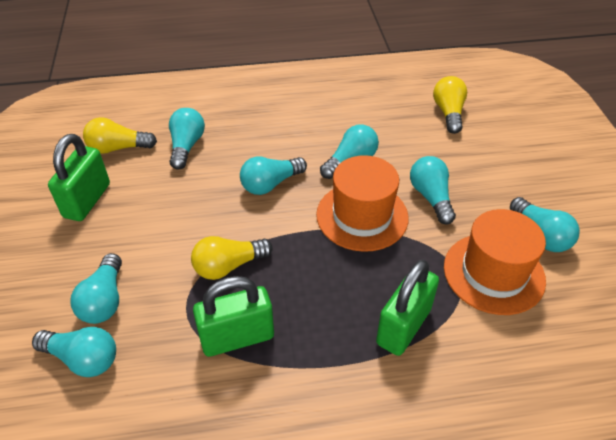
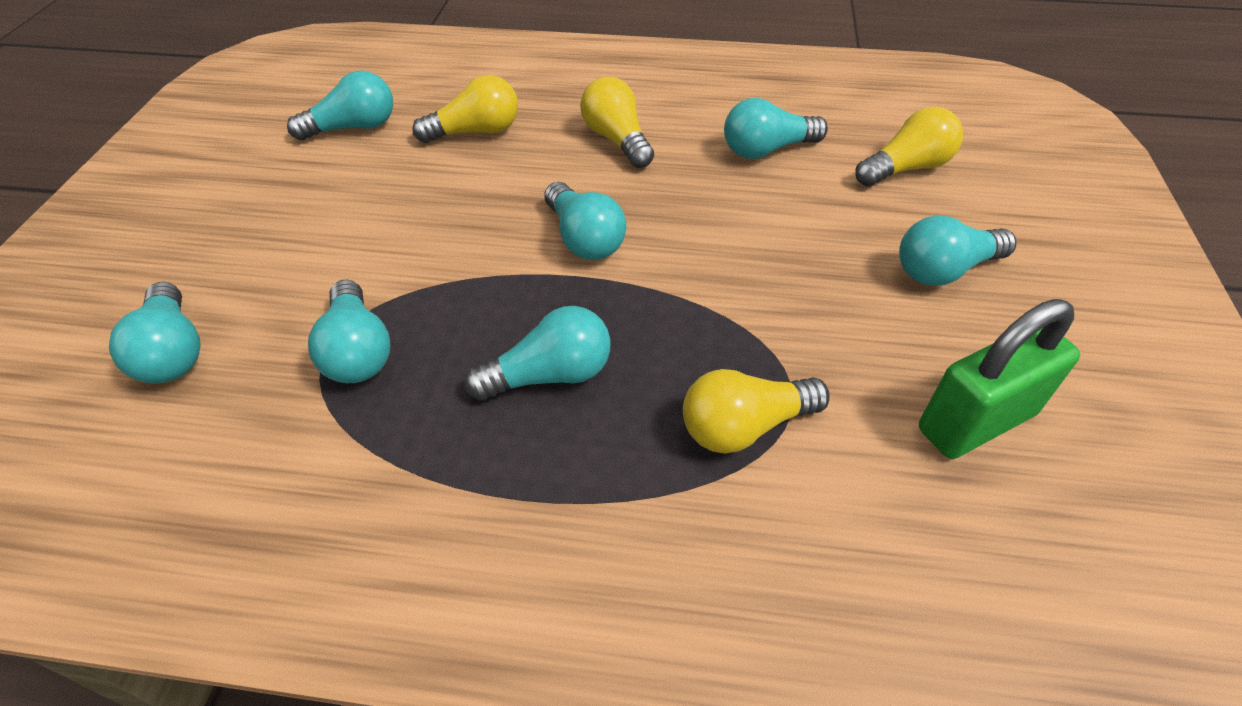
green padlock: [48,134,110,221] [193,276,274,357] [376,260,439,356] = 3 -> [919,299,1080,459] = 1
orange hat: [316,155,409,252] [444,209,546,315] = 2 -> none = 0
yellow light bulb: [83,117,157,154] [191,236,273,280] [433,76,467,134] = 3 -> [413,75,518,143] [580,77,654,168] [683,369,830,454] [855,107,963,186] = 4

